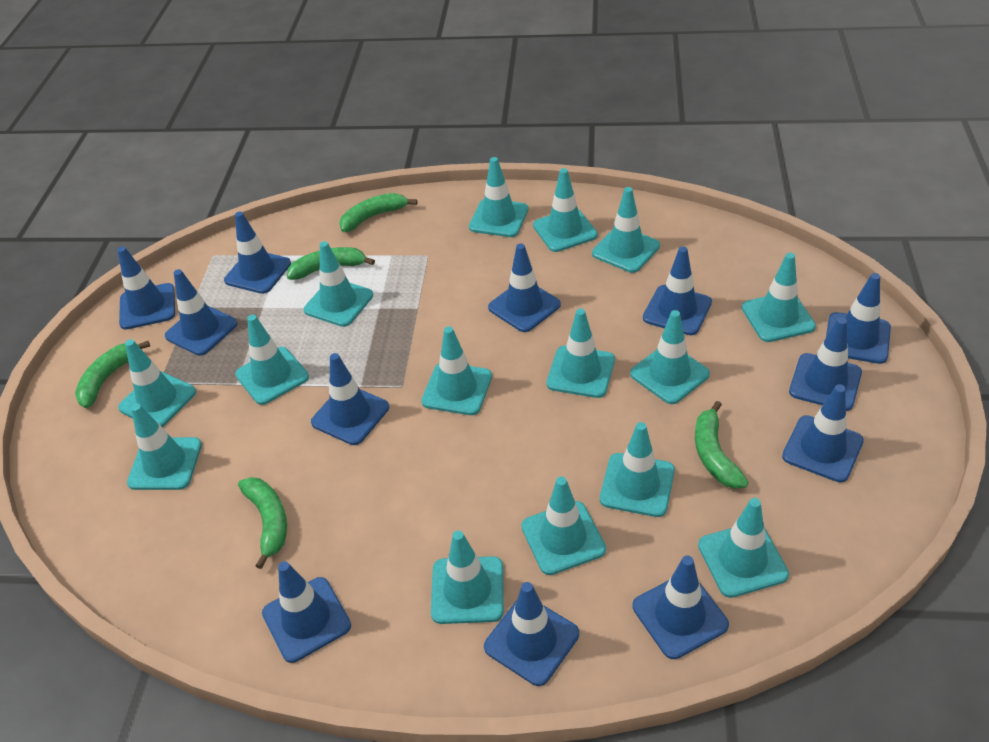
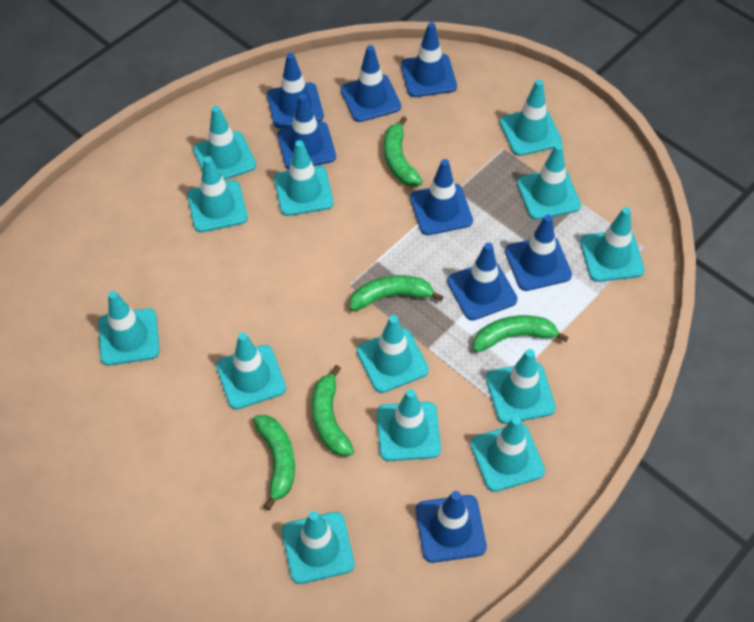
blue traffic cone: [117,247,175,330] [165,269,237,356] [224,212,291,294] [262,561,351,663] [311,353,389,445] [484,582,579,686] [488,244,561,332] [632,555,729,659] [643,246,712,335] [782,384,864,482] [789,317,862,411] [826,273,891,364] = 12 -> [267,53,324,128] [277,94,336,169] [341,45,401,122] [401,22,457,97] [410,159,473,235] [416,491,487,563] [447,243,517,320] [505,214,572,291] = 8
turquoise traffic cone: [118,339,196,427] [127,404,202,490] [235,315,309,405] [304,241,373,327] [421,326,492,415] [431,530,504,624] [469,157,528,237] [521,476,606,575] [533,168,598,252] [547,308,615,398] [592,187,660,273] [600,422,675,517] [630,310,710,404] [698,498,789,598] [742,253,816,342] = 15 -> [98,291,159,366] [187,156,248,232] [193,106,256,180] [216,332,286,410] [274,140,334,216] [282,511,355,584] [357,315,429,393] [377,389,441,461] [470,416,545,492] [486,349,556,424] [500,80,562,156] [517,144,581,220] [580,207,645,282] = 13

